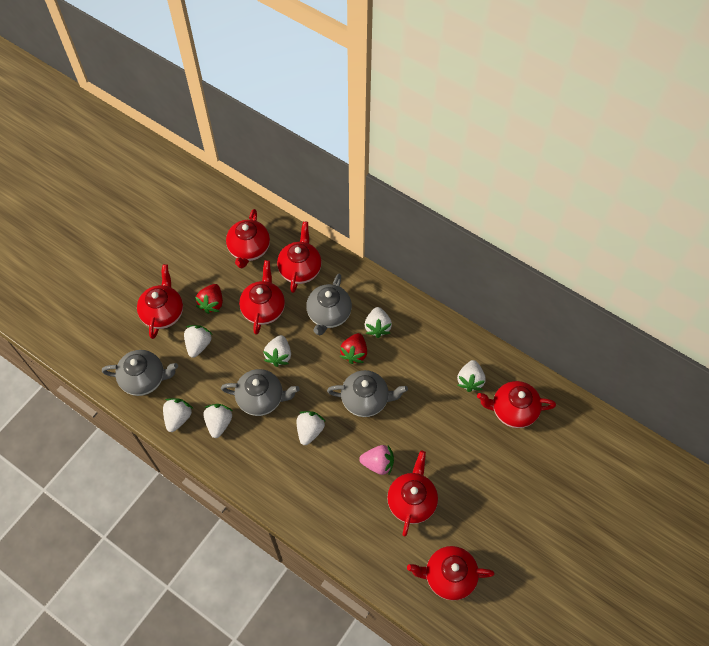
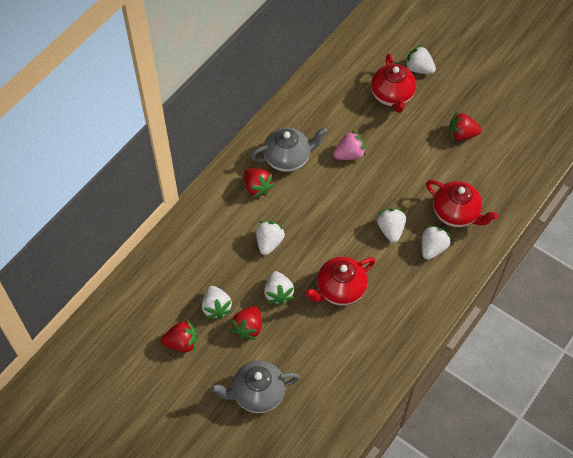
grey teapot: [102,350,178,396] [221,369,300,416] [306,274,352,335] [327,370,408,417] = 4 -> [211,360,300,413] [251,127,327,172] = 2
red strawberry: [195,284,223,314] [340,333,367,364] = 2 -> [161,320,197,352] [231,306,261,340] [244,168,274,198] [449,112,481,141] = 4
red teapot: [137,264,183,339] [226,209,270,268] [239,260,285,335] [277,221,322,293] [387,451,438,537] [407,546,494,601] [477,381,556,428] = 7 -> [305,257,375,306] [371,54,416,113] [426,180,498,227] = 3
white strawberry: [163,398,193,432] [184,325,213,358] [203,404,232,438] [263,335,291,367] [297,411,326,445] [365,307,392,338] [457,360,486,392] = 7 -> [202,286,233,319] [256,221,285,255] [264,271,294,305] [377,208,406,243] [405,45,436,74] [422,225,451,260] = 6

